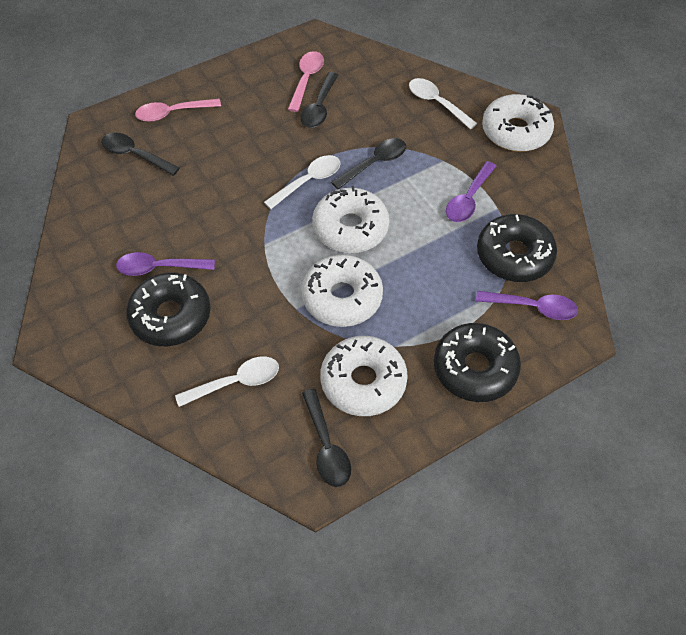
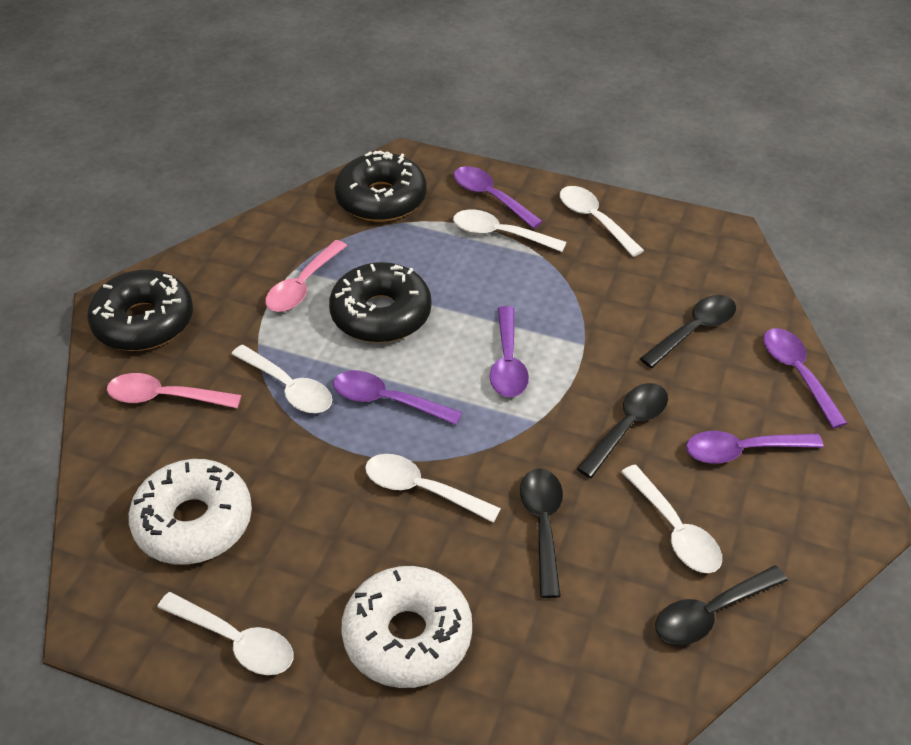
purple spoon: [116,252,215,276] [446,161,496,222] [476,291,578,320] = 3 -> [333,371,462,425] [454,166,543,229] [490,306,529,397] [686,431,823,464] [763,328,848,429] = 5
white donut: [301,255,383,327] [312,186,390,253] [320,336,408,416] [482,94,554,152] = 4 -> [129,459,252,565] [341,566,472,688] = 2
white spoon: [175,356,279,407] [264,155,340,209] [409,78,478,129] = 3 -> [157,592,293,675] [231,345,332,413] [365,454,501,523] [453,210,567,252] [560,186,644,257] [621,465,722,573] = 6

